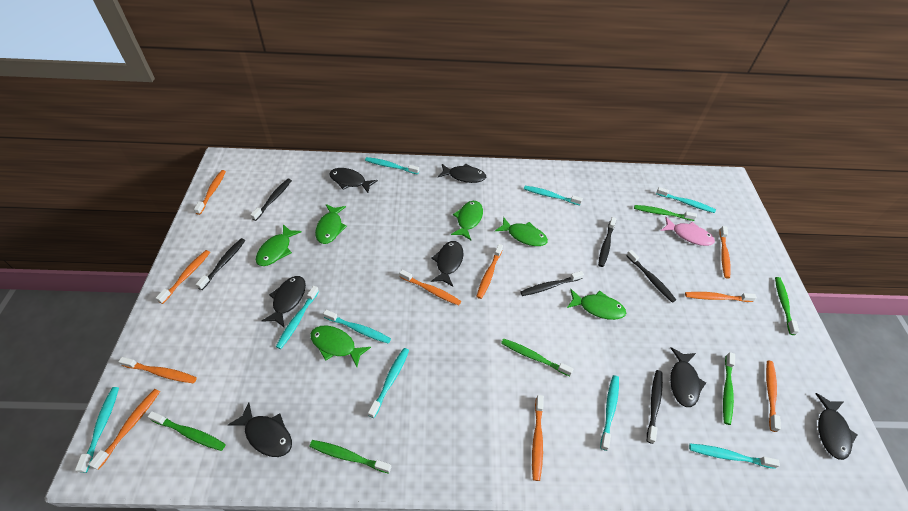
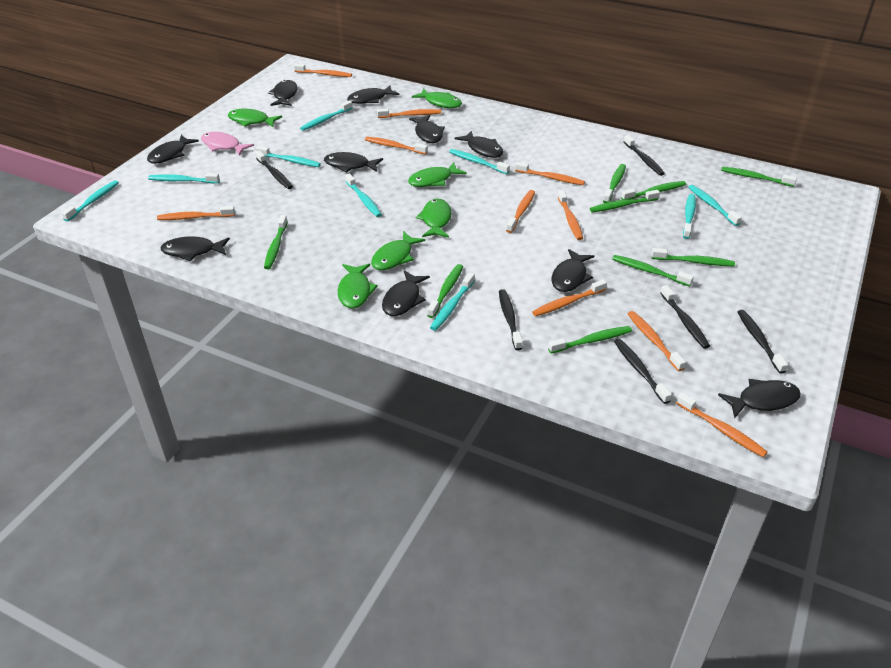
black fish: [228,403,292,457] [262,276,306,327] [329,168,378,193] [431,241,464,287] [438,163,486,183] [670,347,706,407] [815,393,857,460] = 7 -> [147,135,199,164] [160,237,230,261] [268,80,298,106] [324,152,383,172] [347,86,399,104] [382,270,430,316] [409,115,445,143] [454,131,503,158] [551,249,594,292] [718,379,801,418] = 10
green toothbrush: [147,411,226,451] [309,440,391,474] [501,338,574,377] [634,205,697,221] [723,352,735,425] [775,277,799,335] = 6 -> [264,215,288,269] [427,264,463,318] [548,326,632,353] [590,190,660,212] [603,164,626,203] [612,255,694,286] [621,181,686,200] [652,248,735,266] [721,167,797,187] = 9

